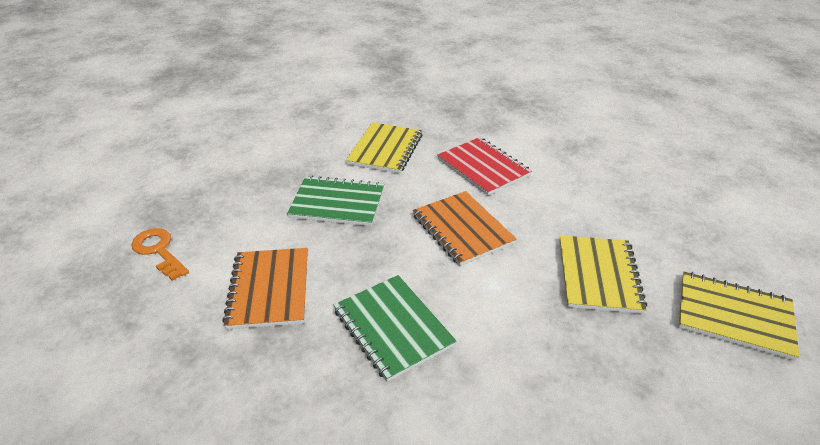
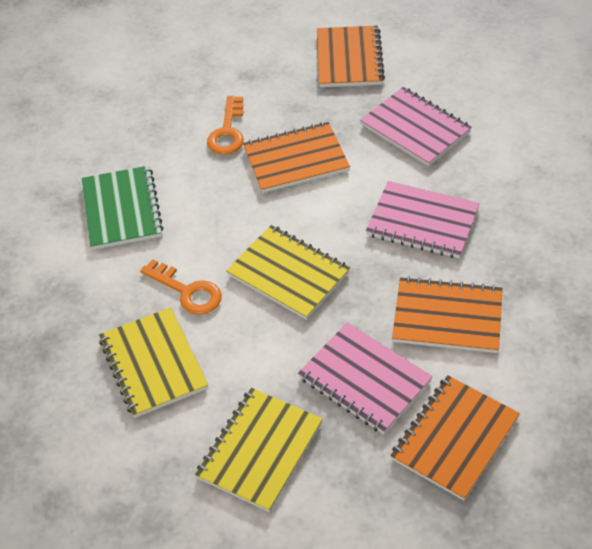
green notebook: [287,176,384,226] [334,275,456,382] = 2 -> [82,165,163,250] = 1
orange key: [131,228,189,281] = 1 -> [140,259,222,315] [207,96,244,154] = 2
orange notebook: [222,248,308,329] [413,191,517,266] = 2 -> [243,122,350,193] [317,26,385,87] [390,375,520,501] [392,276,503,353] = 4
pink notebook: none = 0 -> [298,322,433,434] [360,87,472,166] [366,181,480,258] = 3
red notebook: [438,137,532,196] = 1 -> none = 0

